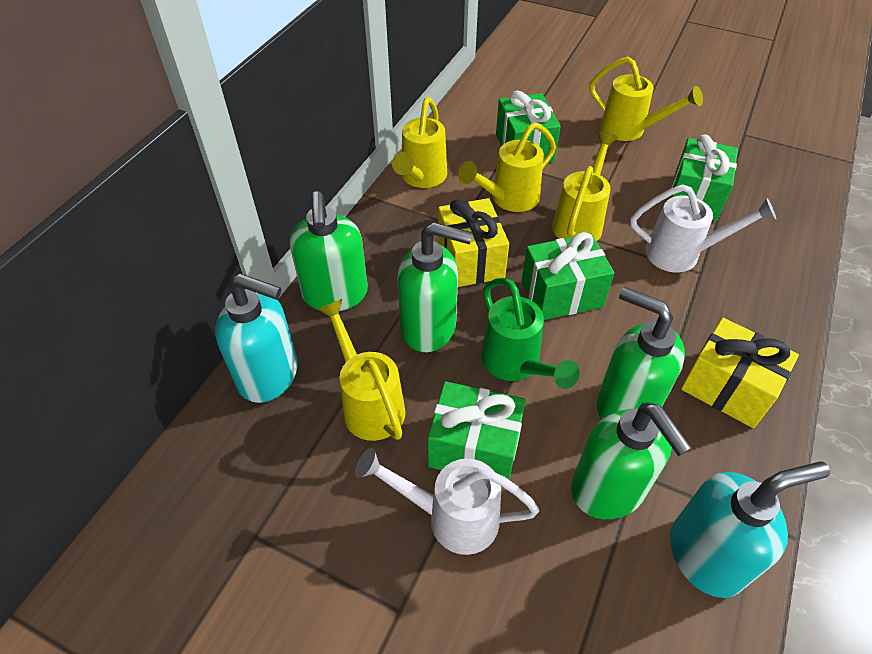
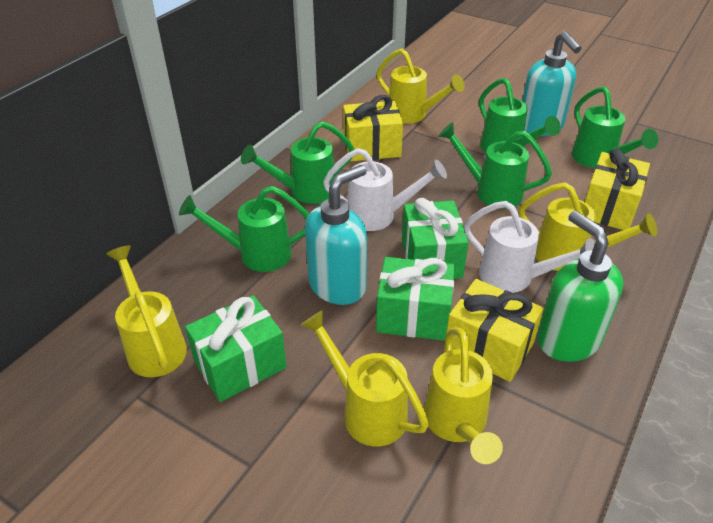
green gift: [428,381,526,480] [496,90,561,163] [522,232,614,320] [670,134,738,221] = 4 -> [185,295,287,402] [376,257,455,341] [402,198,469,279] = 3
green soap dispenser: [290,191,368,311] [397,222,473,352] [571,402,692,519] [596,287,685,420] = 4 -> [537,211,624,362] = 1
green watering can: [481,278,580,389] = 1 -> [179,186,309,272] [241,121,355,204] [438,122,552,208] [479,78,560,153] [572,87,658,168] = 5
yellow gift: [438,198,509,287] [681,318,799,428] = 2 -> [343,95,403,161] [444,279,544,382] [585,148,650,230] = 3

